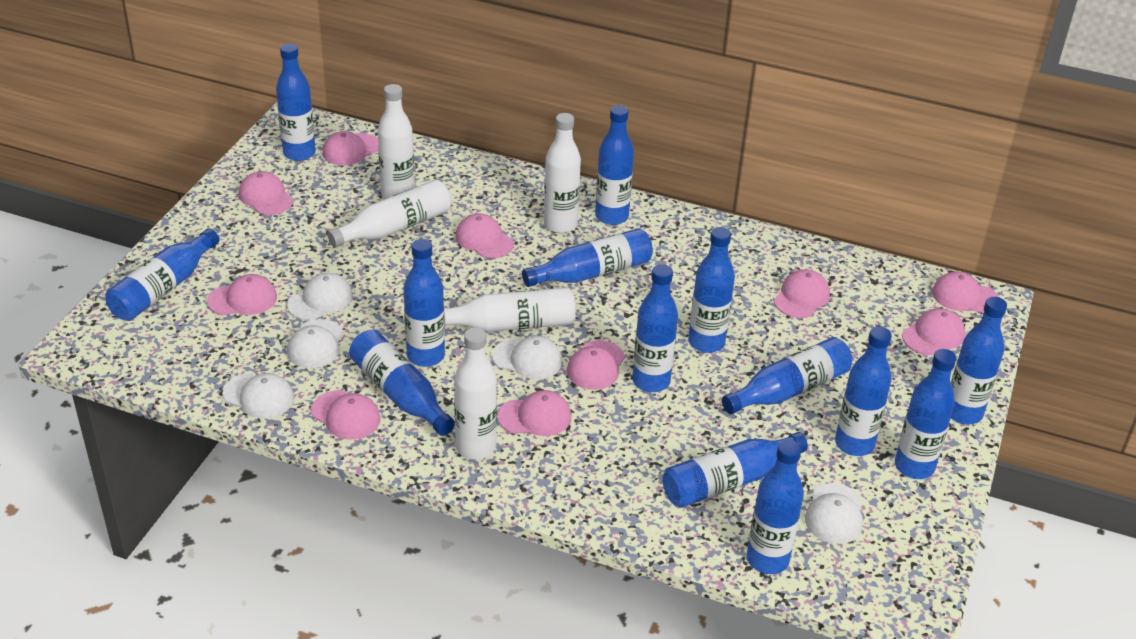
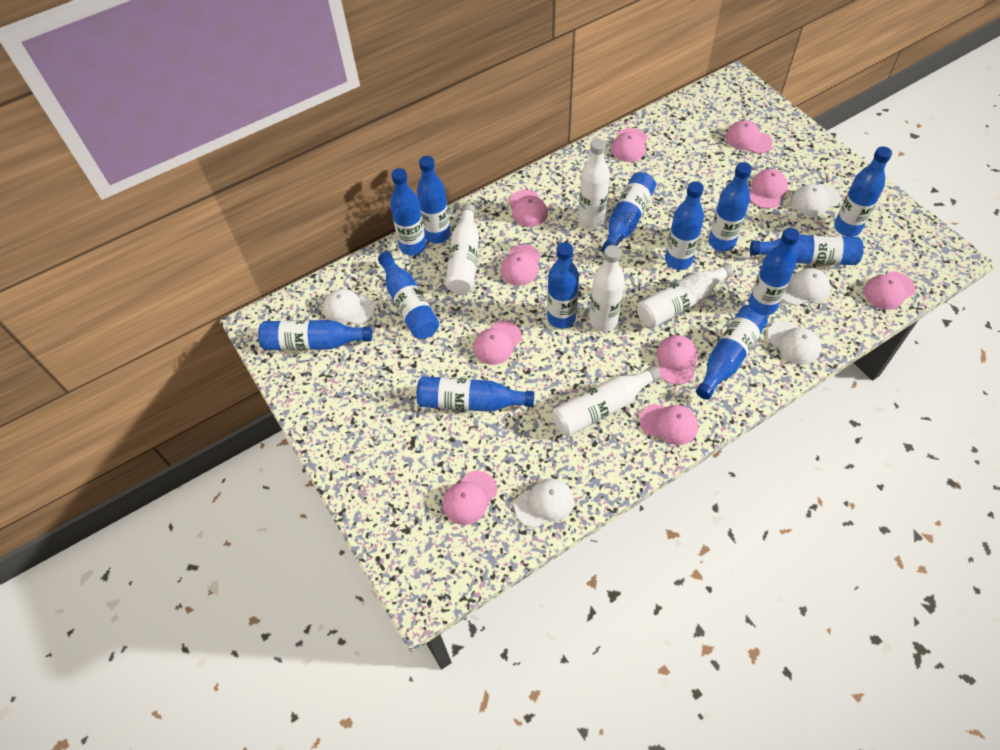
blue bottle: [106,229,219,321] [276,43,316,161] [349,330,455,436] [404,239,445,367] [522,228,653,287] [595,105,634,225] [632,264,678,392] [663,432,808,508] [688,227,735,353] [722,337,852,414] [747,440,804,574] [835,326,892,456] [895,349,956,479] [951,297,1007,424] = 14 -> [258,320,372,350] [378,252,439,339] [390,168,426,256] [417,156,451,243] [417,376,534,412] [547,242,579,329] [601,172,656,253] [665,181,704,270] [696,305,768,400] [708,162,752,251] [749,228,800,315] [750,235,864,265] [834,146,892,237] = 13

